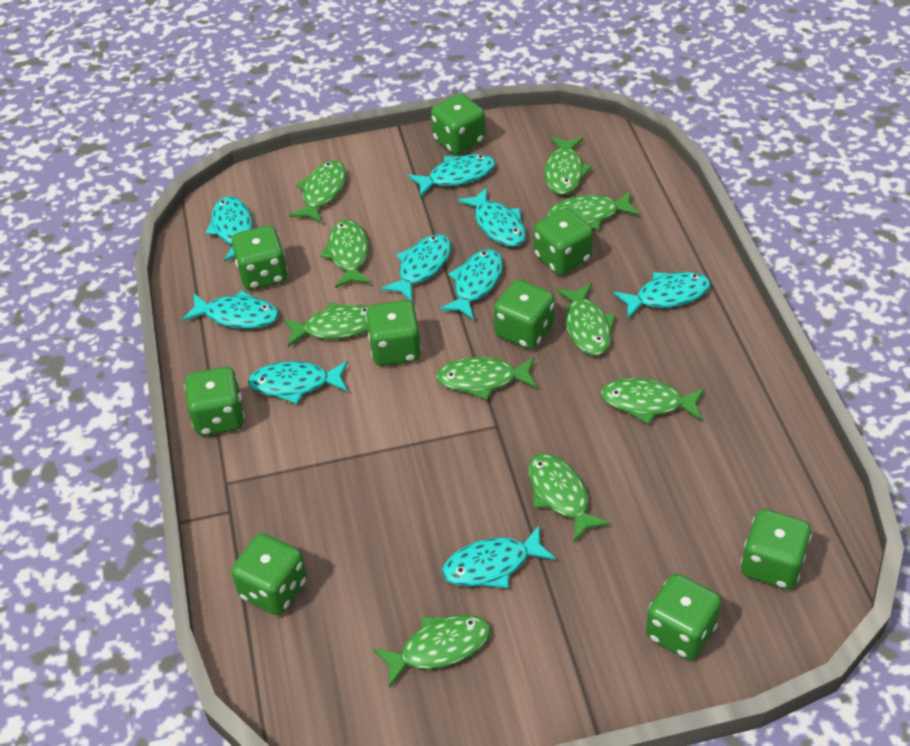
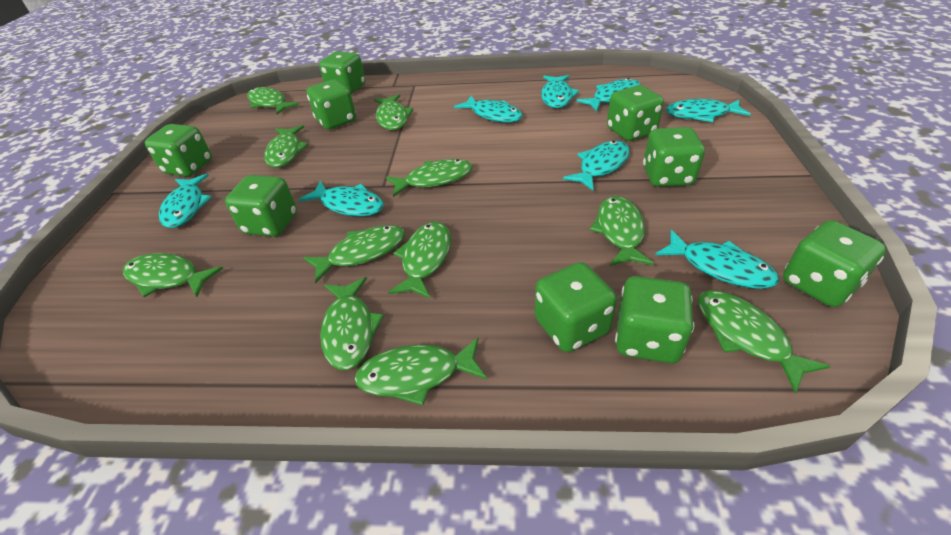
green fish: [283,302,369,347] [289,161,347,224] [320,220,371,288] [373,615,491,688] [436,357,537,400] [528,453,611,542] [544,136,592,195] [548,191,640,230] [556,283,616,356] [600,378,705,424] = 10 -> [123,253,223,297] [247,87,299,114] [264,125,309,168] [304,225,405,283] [320,277,384,370] [355,338,487,406] [374,94,414,130] [386,159,472,197] [388,222,451,298] [590,196,654,266] [698,290,830,393] = 11
turquoise fish: [182,290,279,329] [205,196,252,262] [248,361,348,404] [381,234,451,302] [408,154,495,197] [439,249,503,320] [442,525,556,588] [458,187,526,247] [614,272,711,319] = 9 -> [159,174,212,228] [299,181,384,217] [454,96,523,123] [541,75,579,108] [563,141,630,191] [576,78,641,111] [655,230,779,289] [666,99,751,122] = 8

